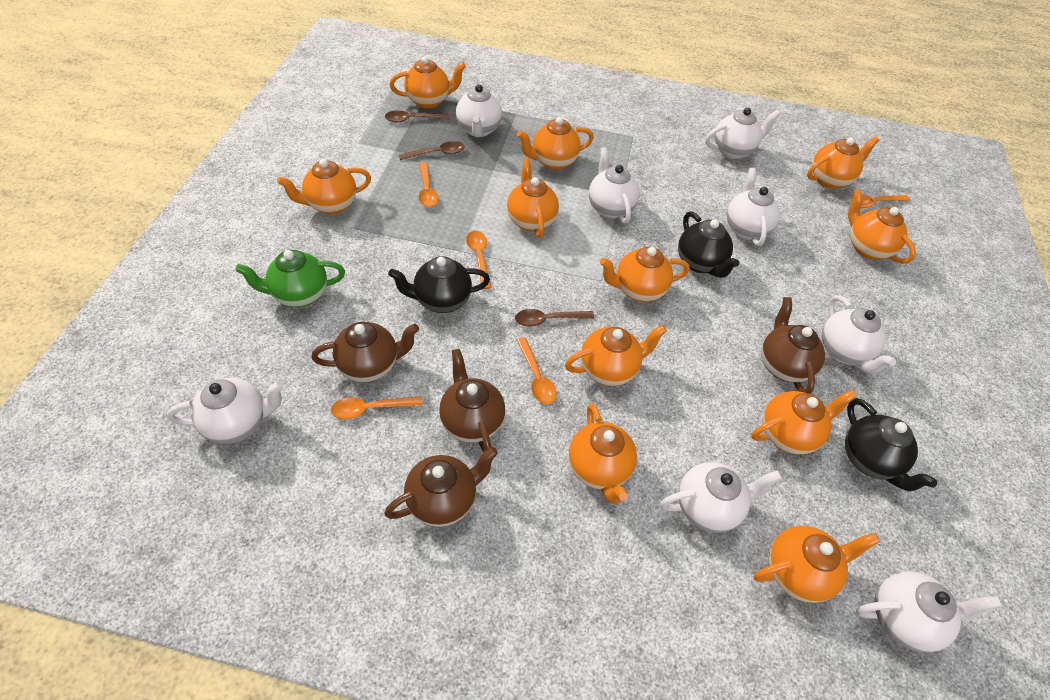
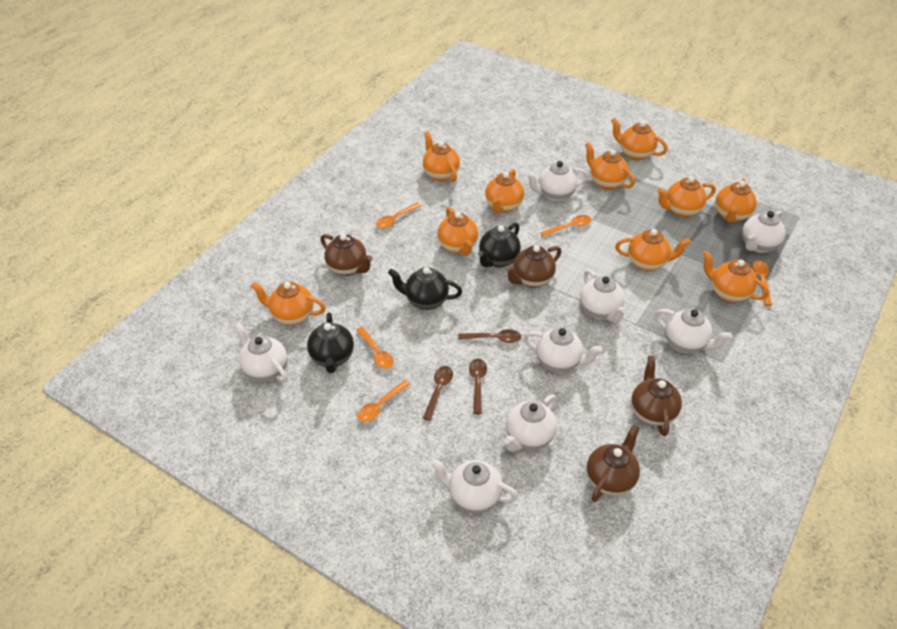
green teapot: [235,250,345,307] = 1 -> none = 0
orange teapot: [277,159,371,214] [389,56,466,109] [507,158,559,238] [517,117,594,170] [565,325,667,386] [569,403,637,503] [600,247,690,302] [751,390,857,454] [754,526,880,603] [807,136,879,189] [848,189,916,264] = 11 -> [251,282,326,325] [423,131,460,182] [437,207,478,256] [485,169,524,214] [585,142,635,190] [611,118,668,161] [615,229,691,271] [657,176,716,217] [703,251,769,302] [715,178,757,223] = 10

